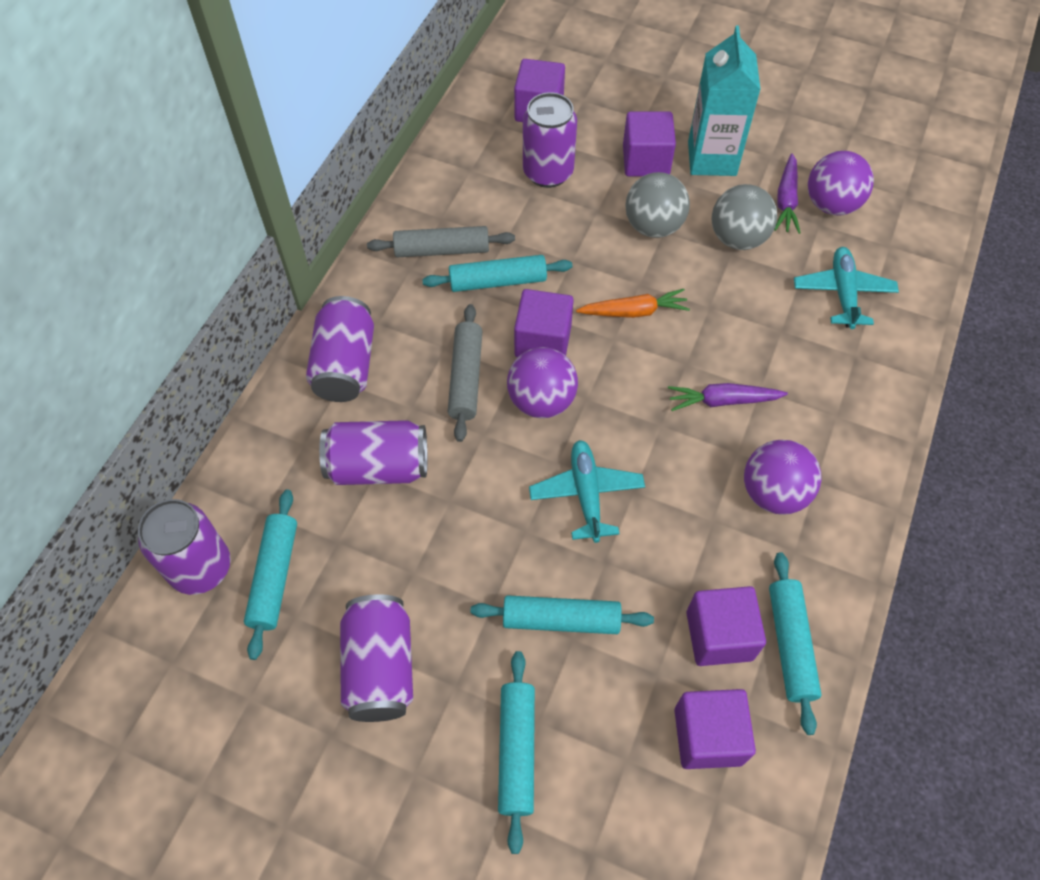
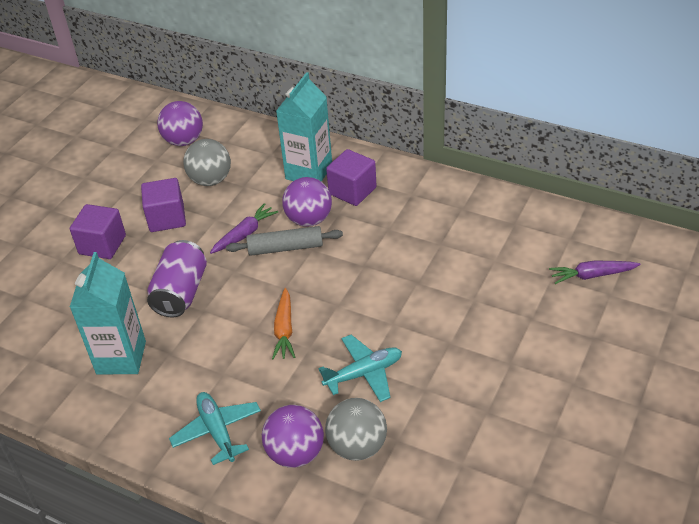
grey rolling pin: [367,226,515,257] [448,304,482,442] = 2 -> [226,226,343,256] = 1
purple can: [138,499,231,595] [306,296,374,402] [319,420,427,485] [340,594,413,722] [523,92,577,188] = 5 -> [147,240,207,317] = 1
purple cube: [514,59,565,122] [514,289,574,357] [623,112,676,176] [674,689,756,769] [687,586,766,666] = 5 -> [70,204,126,259] [141,178,186,232] [326,149,377,206] = 3
turquoise carton: [688,26,761,176] = 1 -> [70,252,146,375] [276,72,332,182] = 2
turquoise rolling pin: [244,490,297,660] [422,255,573,292] [471,595,654,634] [498,651,535,854] [769,552,822,735] = 5 -> none = 0

